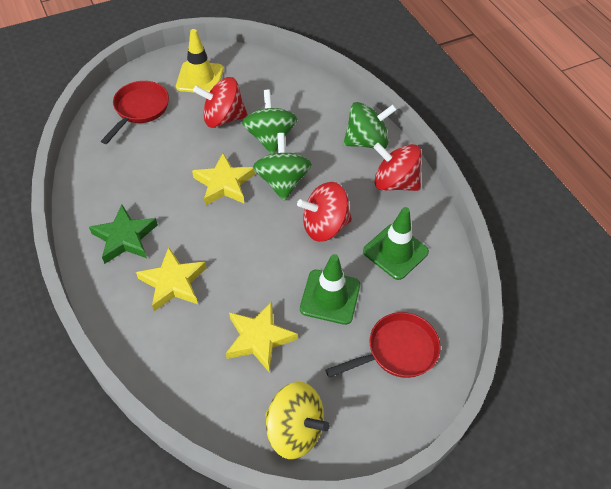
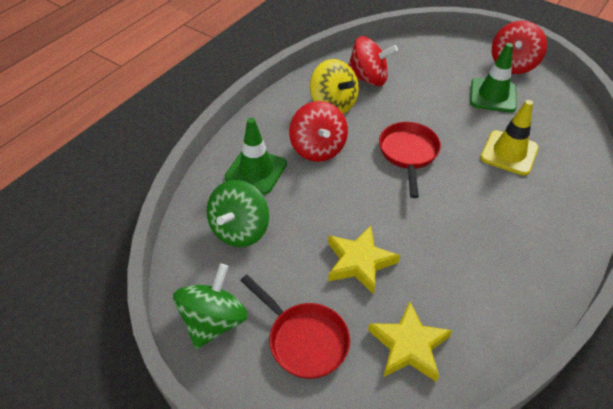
green spinning top: [242,90,297,154] [253,133,312,201] [343,102,397,149] = 3 -> [173,264,248,349] [207,180,269,247] = 2
green star: [89,205,158,264] = 1 -> none = 0
yellow star: [136,247,206,311] [192,153,255,206] [226,302,297,373] = 3 -> [328,225,400,295] [368,301,452,382] = 2

